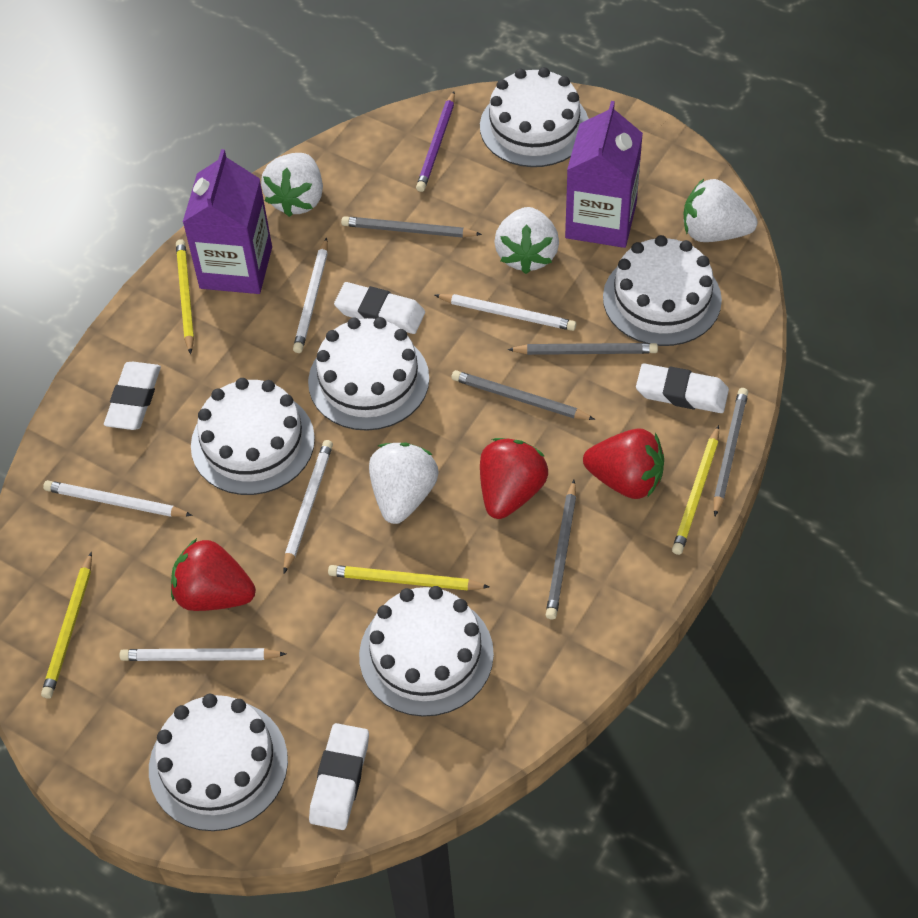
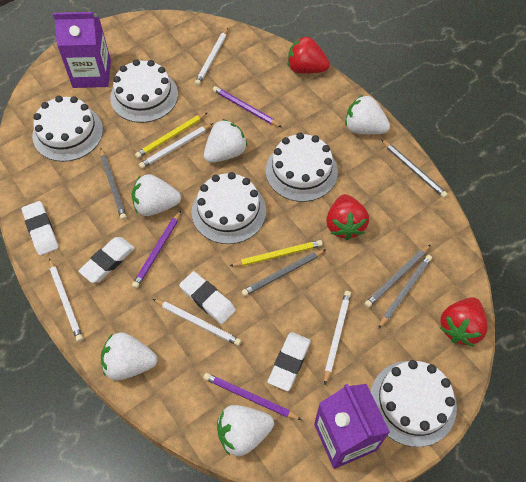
purple pencil: [416,91,455,192] = 1 -> [132,211,181,288] [203,373,302,420] [213,86,282,127] = 3
white cake: [149,694,288,831] [191,378,315,495] [308,317,429,431] [359,586,494,717] [480,67,589,167] [603,235,722,346] = 6 -> [32,96,103,162] [110,59,178,123] [191,172,266,244] [266,132,338,202] [370,360,457,447] = 5
white strawberry: [261,153,323,217] [369,443,439,524] [494,207,559,274] [684,179,757,242] = 4 -> [101,332,157,381] [132,174,181,216] [204,119,247,163] [217,405,274,456] [345,95,390,134] = 5
yellow pencil: [41,552,92,699] [176,239,194,354] [328,565,489,591] [672,425,719,555] = 4 -> [135,112,208,158] [230,240,323,266] = 2

